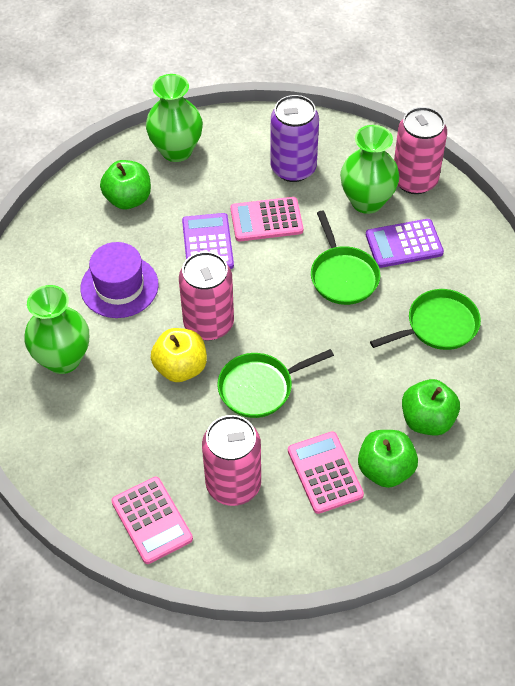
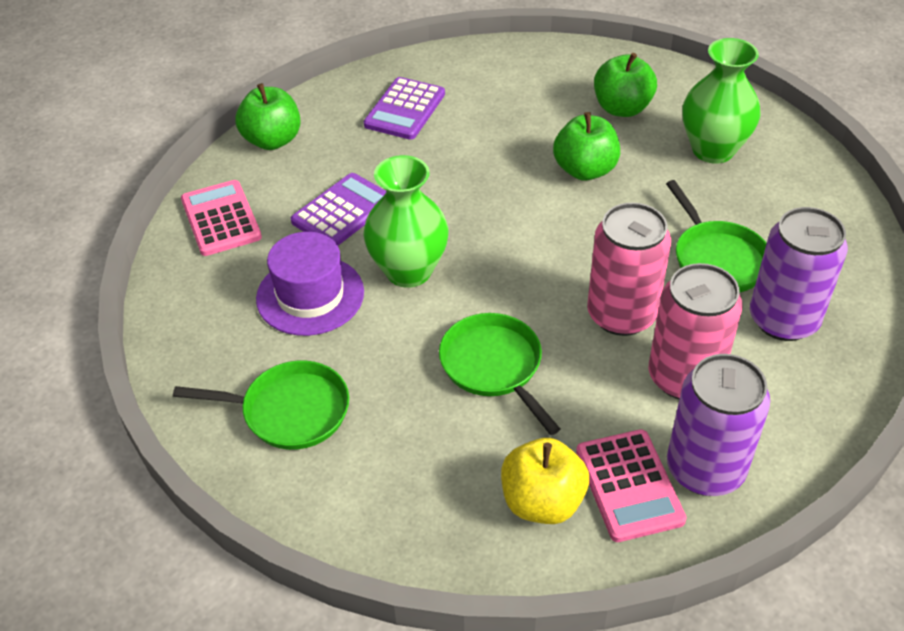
green vase: [24,285,89,374] [146,74,203,162] [340,125,400,214] = 3 -> [363,155,449,288] [683,38,761,164] = 2
pink calculator: [111,477,193,564] [230,197,303,241] [288,431,364,514] = 3 -> [181,180,262,256] [576,429,687,542] = 2
pink can: [179,252,234,340] [202,415,261,506] [394,107,447,194] = 3 -> [587,203,671,336] [649,263,743,399] = 2
purple can: [271,95,319,182] = 1 -> [667,354,770,496] [750,207,848,341] = 2

